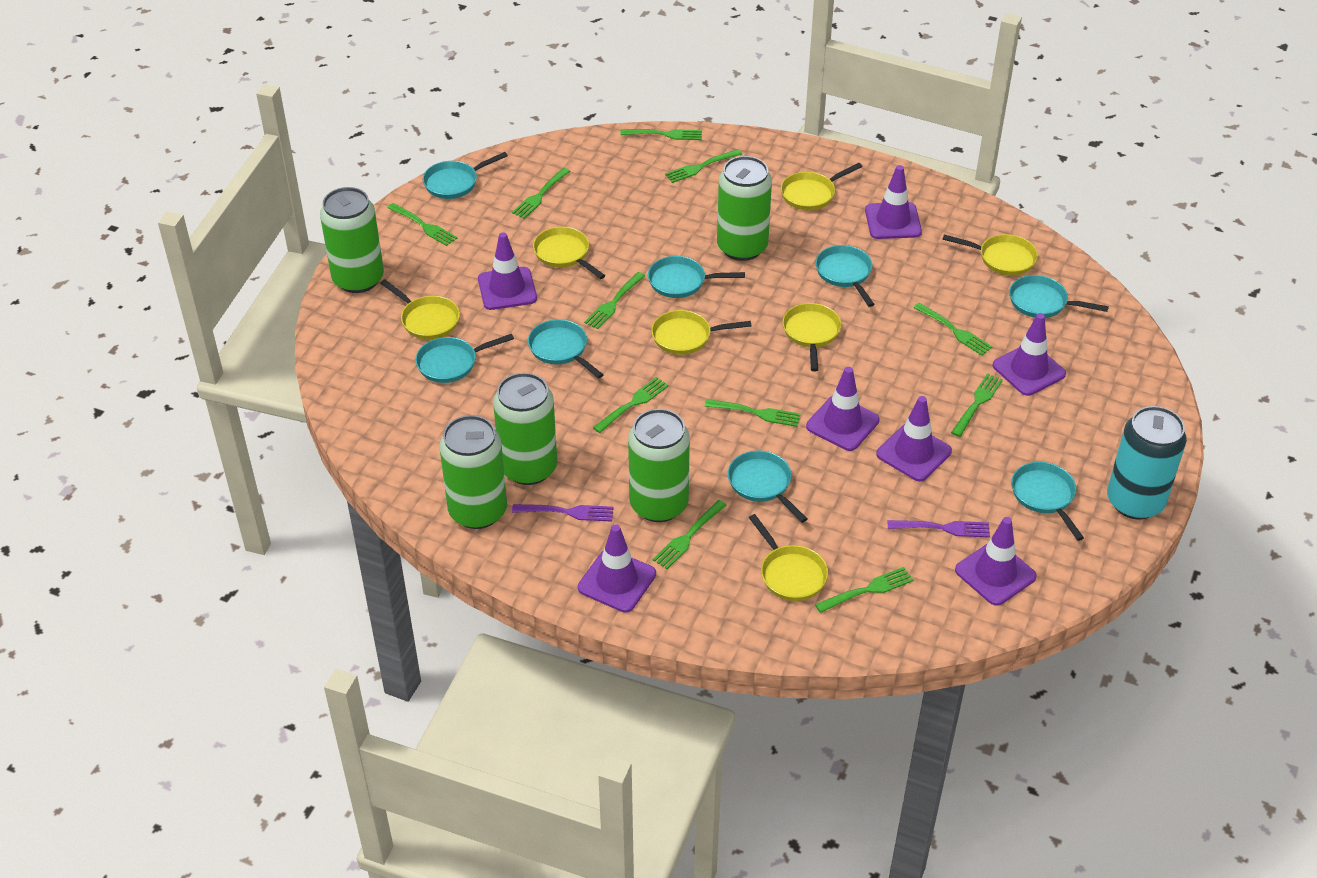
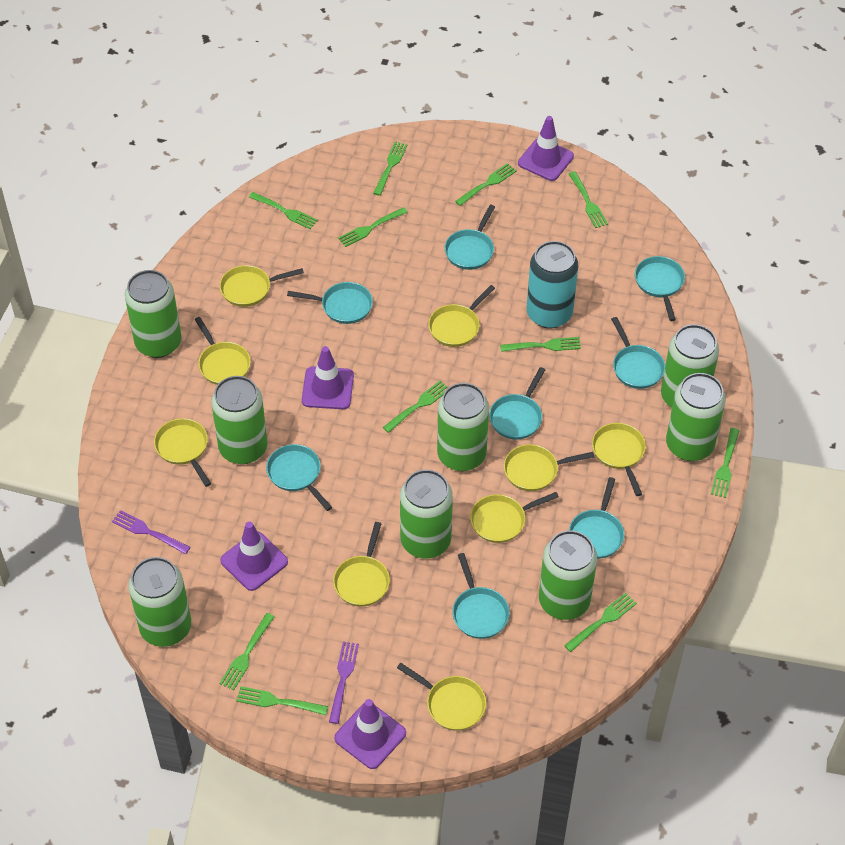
green can: [320,187,384,293] [439,415,507,529] [493,373,557,485] [628,409,690,522] [717,156,772,261] = 5 -> [125,270,181,358] [128,557,191,647] [211,376,268,464] [400,470,453,559] [437,383,489,471] [539,530,597,620] [661,324,719,408] [666,373,726,461] = 8
purple traffic cone: [478,232,537,310] [578,524,656,613] [806,367,880,451] [865,165,922,239] [876,396,952,481] [955,517,1037,606] [993,313,1066,396] = 7 -> [220,522,288,591] [302,346,354,409] [334,699,406,769] [518,116,574,181] = 4
yellow pan: [380,279,460,340] [533,227,605,279] [651,310,751,355] [749,514,828,601] [781,163,863,211] [782,303,841,372] [942,234,1038,276] = 7 -> [154,418,211,487] [194,317,251,385] [219,265,304,307] [333,522,390,607] [397,663,486,731] [428,285,495,347] [470,492,559,543] [504,444,594,491] [592,423,646,496] = 9

